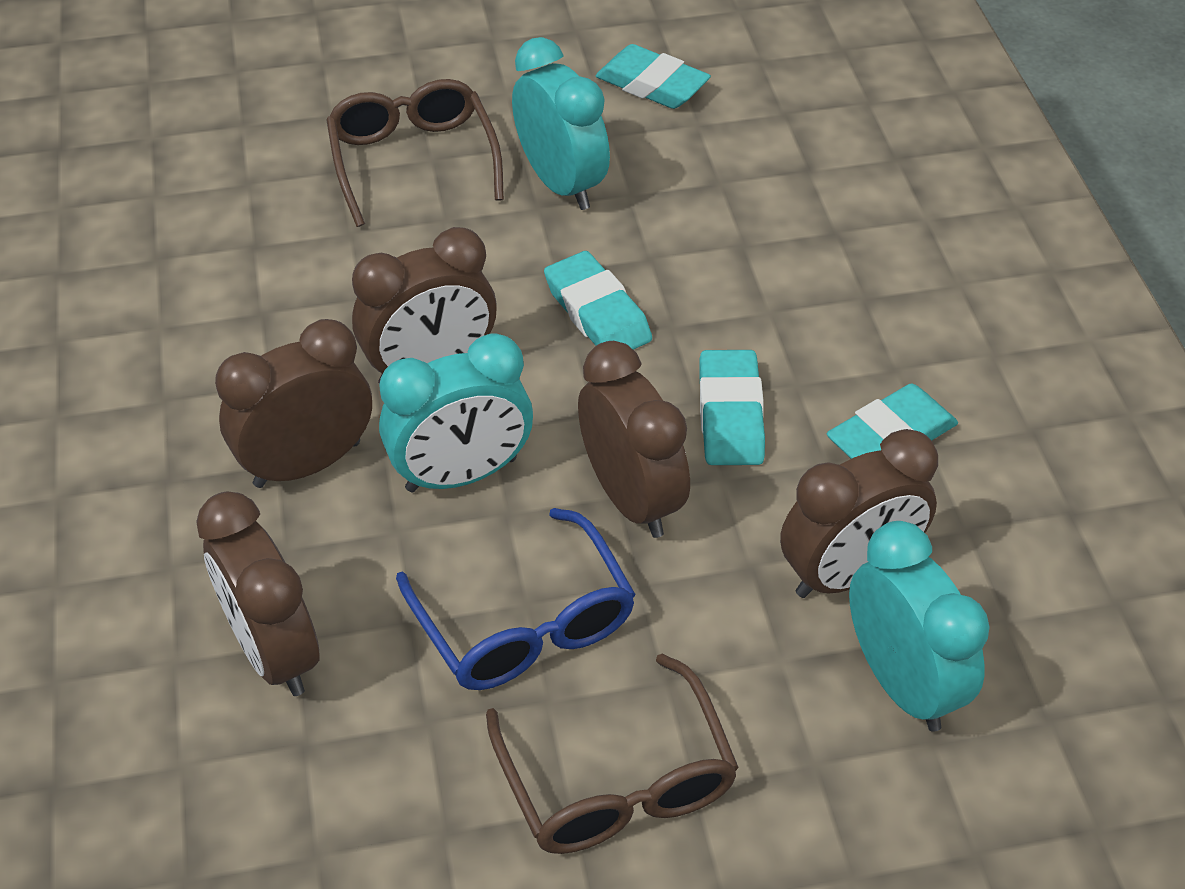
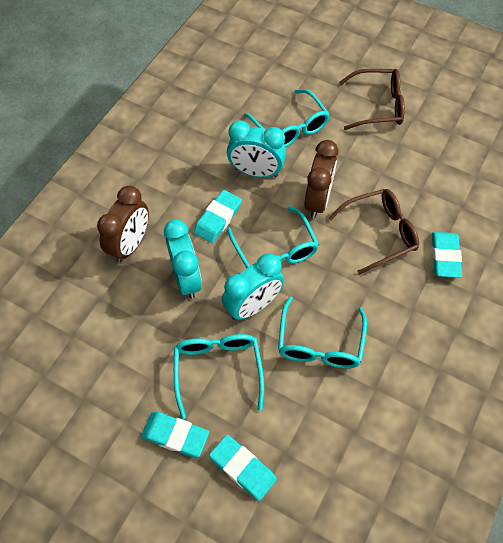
blue glasses: [396,508,636,690] = 1 -> none = 0
brown clock: [196,492,320,696] [215,319,372,488] [352,227,497,384] [578,341,690,538] [780,429,938,598] = 5 -> [97,186,149,263] [304,140,339,219] = 2
turquoise glasses: none = 0 -> [174,334,264,419] [227,206,319,268] [244,89,330,147] [278,296,367,368] = 4

